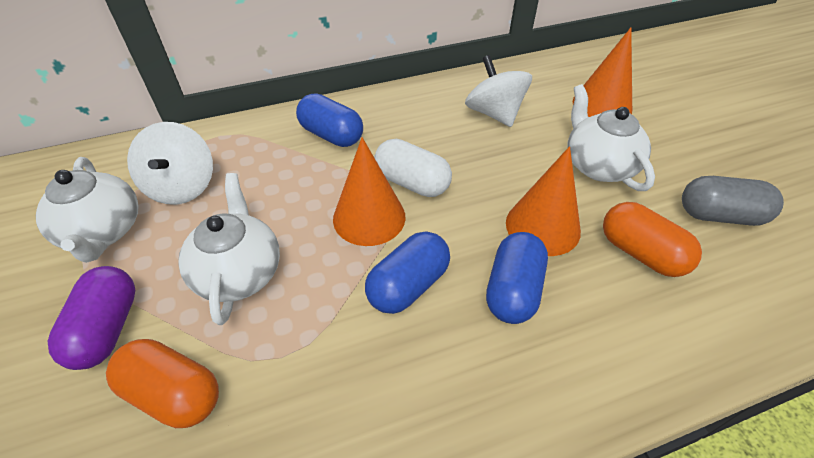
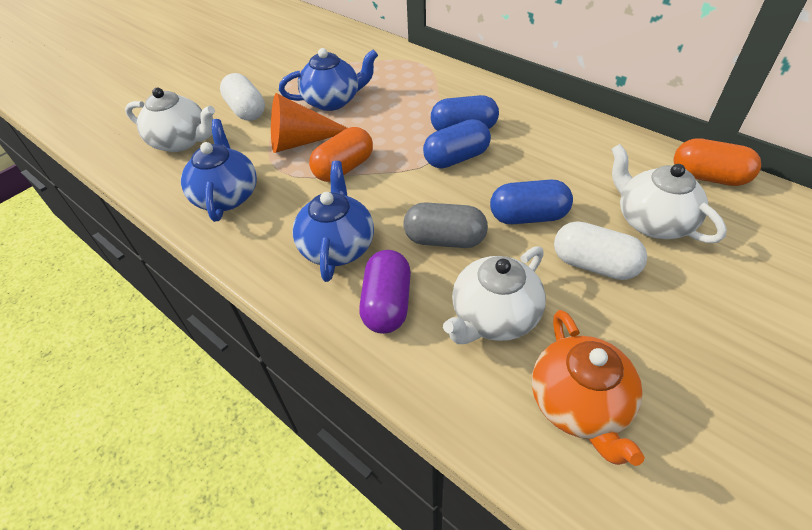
blue teapot: none = 0 -> [181,119,257,222] [279,48,378,111] [292,161,374,282] = 3
orange cone: [333,137,406,246] [506,146,581,256] [573,28,632,117] = 3 -> [271,93,347,153] = 1
orange teapot: none = 0 -> [532,310,645,466] = 1
white capsule: [374,139,452,197] = 1 -> [220,73,265,121] [554,221,647,280] = 2
white spinning top: [127,122,213,204] [465,55,532,127] = 2 -> none = 0

